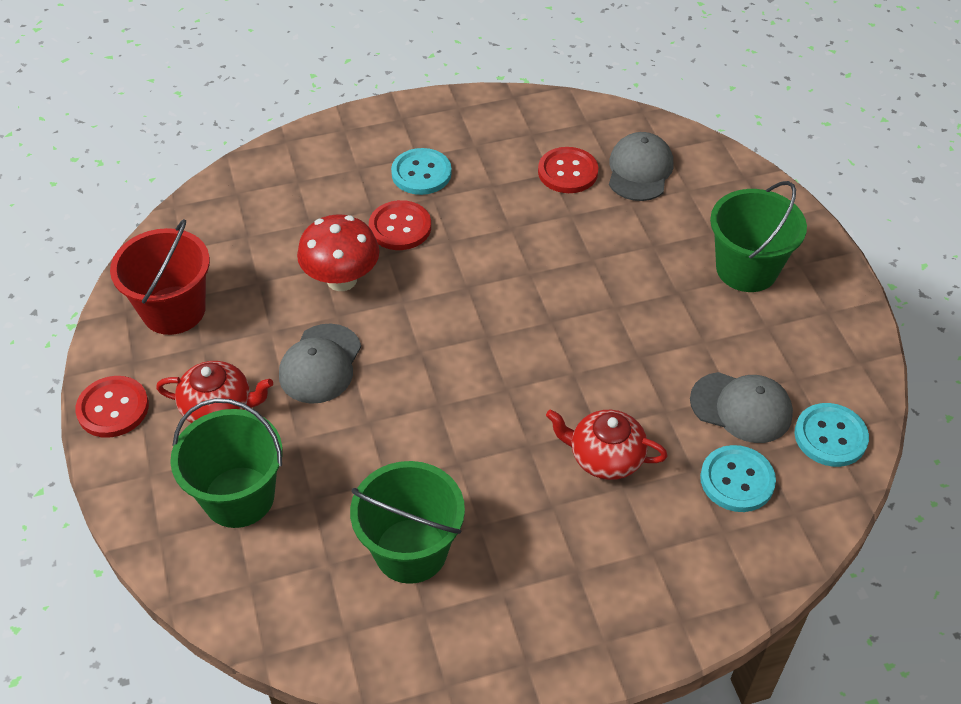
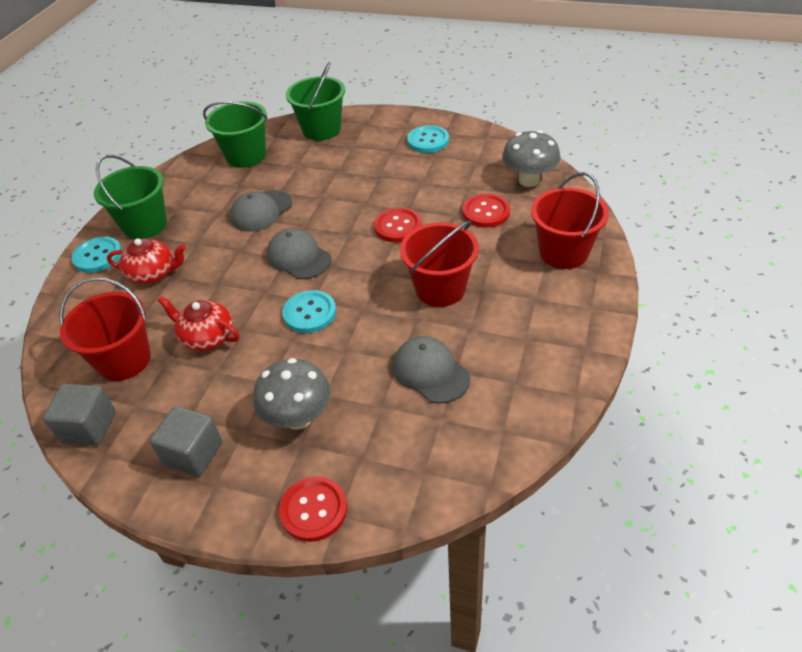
grey cube: none = 0 -> [43,384,116,446] [149,406,222,477] = 2
grey mushroom: none = 0 -> [253,358,331,430] [502,130,560,187] = 2
red bucket: [110,219,210,335] = 1 -> [59,277,151,381] [400,220,479,307] [531,172,609,269] = 3
red mushroom: [297,214,380,291] = 1 -> none = 0

